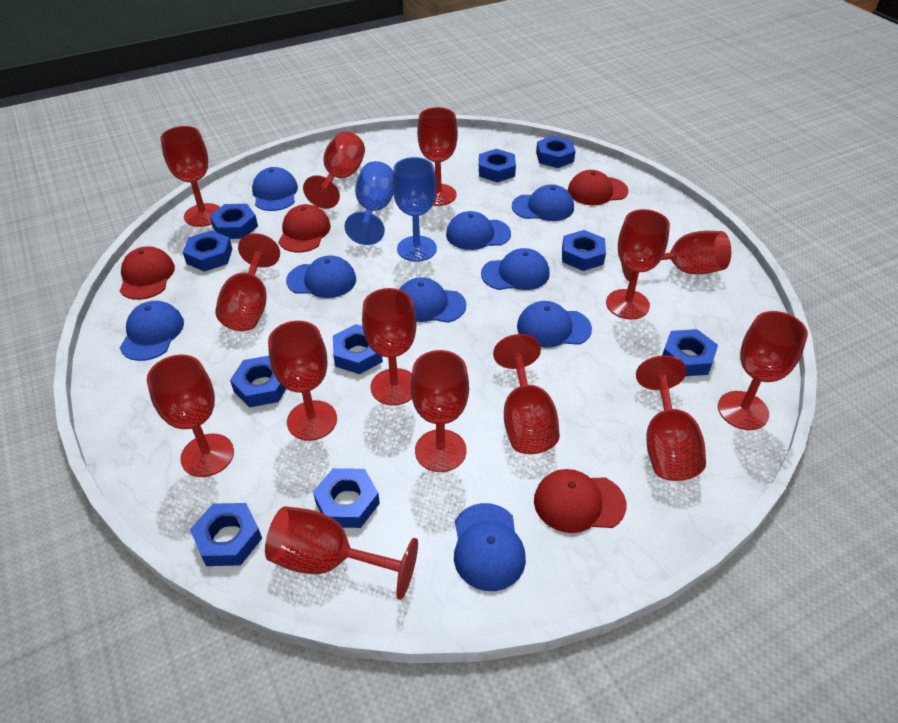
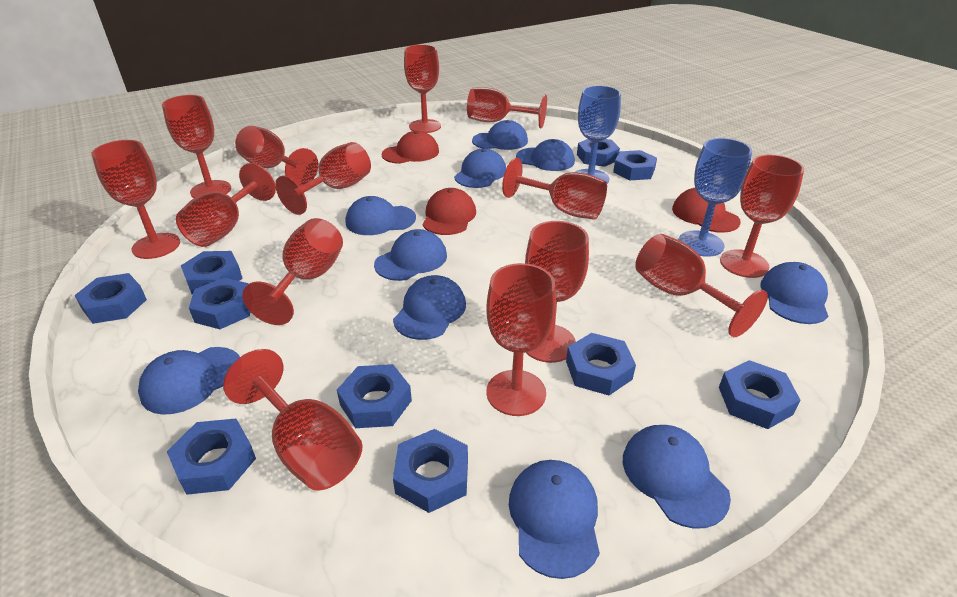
blue cap: [120,301,184,361] [252,167,298,211] [286,255,356,298] [399,277,466,323] [446,211,511,250] [454,503,526,591] [481,248,550,290] [512,184,574,221] [517,301,592,347] = 9 -> [138,347,240,415] [346,196,416,235] [374,229,447,281] [393,275,466,340] [454,148,506,188] [472,120,528,150] [509,460,600,579] [516,139,575,171] [623,425,731,529] [760,262,828,324] = 10
red cap: [120,247,175,300] [278,204,331,252] [534,469,626,533] [568,170,628,205] = 4 -> [382,131,439,164] [423,188,476,235] [672,188,741,233] = 3

